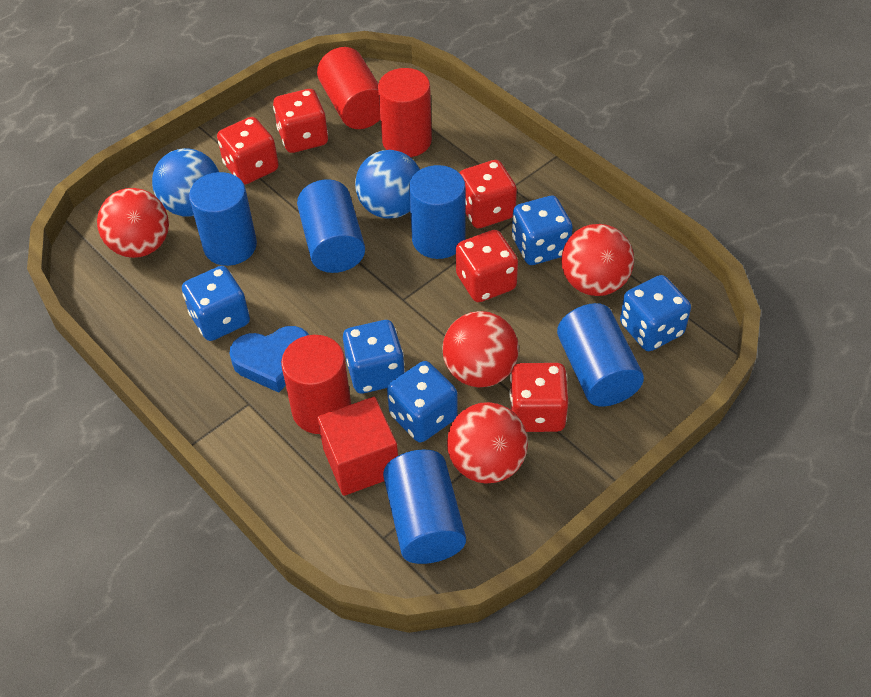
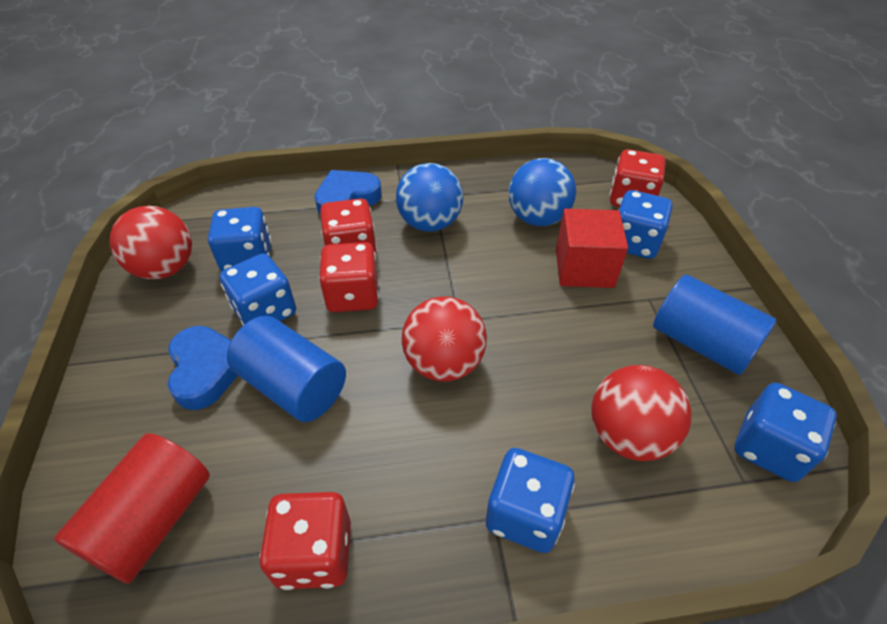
blue cylinder: [189,172,257,266] [297,179,365,273] [383,450,466,564] [409,165,465,259] [557,303,644,407] = 5 -> [227,316,346,422] [653,275,776,375] = 2
blue heart: [230,326,309,393] = 1 -> [168,326,238,410] [315,170,382,214] = 2
red ball: [97,188,169,258] [442,311,519,387] [447,402,528,484] [561,224,634,296] = 4 -> [110,206,192,279] [402,296,487,382] [592,365,691,461] = 3
red cylinder: [281,335,351,434] [317,47,380,129] [378,68,432,157] = 3 -> [54,433,210,584] = 1
red dice: [217,117,279,185] [273,89,328,153] [456,230,518,302] [459,160,517,228] [509,363,569,432] = 5 -> [259,492,351,590] [319,242,379,312] [320,198,377,254] [609,149,666,207] = 4

